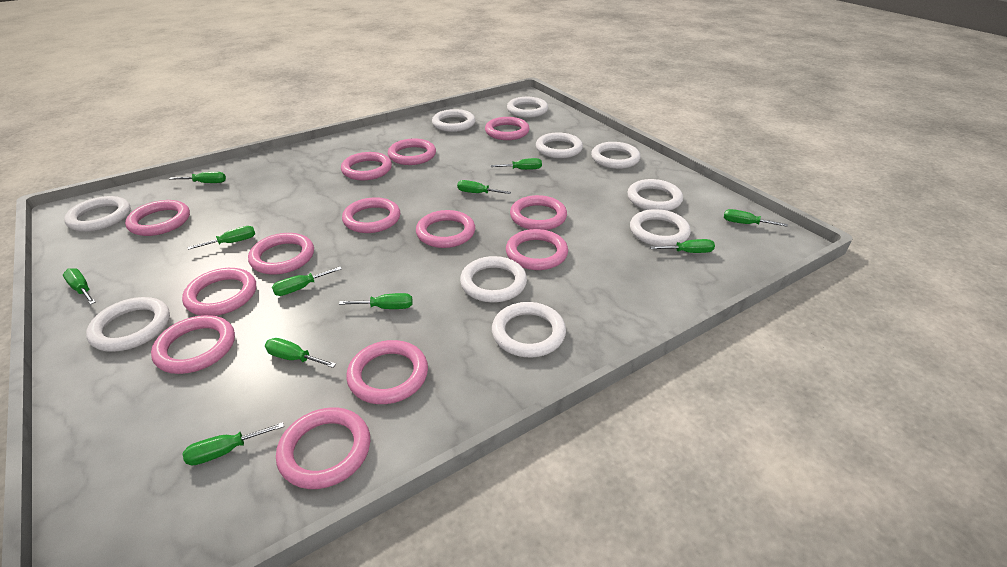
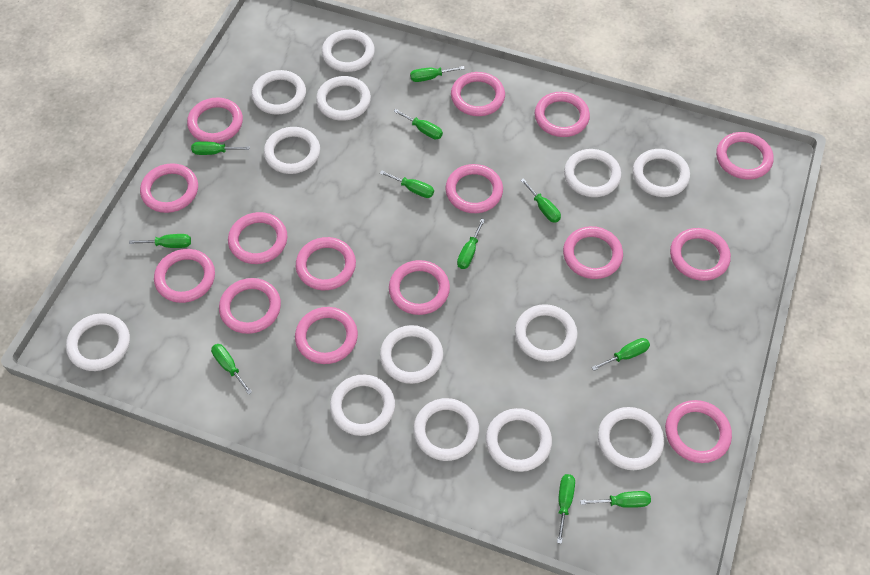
pink ring: [125,200,190,236] [151,315,235,374] [182,268,256,316] [248,233,314,275] [276,407,370,489] [341,152,392,180] [342,197,400,233] [346,340,428,404] [388,138,436,165] [416,210,475,248] [485,117,530,140] [506,229,568,270] [510,195,567,230] = 13 -> [140,163,198,213] [154,249,215,303] [187,98,243,143] [219,278,281,334] [228,212,287,264] [295,307,358,364] [296,237,356,290] [389,260,450,315] [445,164,503,213] [451,72,505,116] [535,92,590,137] [563,226,623,279] [665,400,732,463] [670,228,731,281] [716,132,774,180] = 15
white ring: [64,196,131,232] [86,297,170,352] [432,109,475,132] [460,256,527,303] [492,302,566,357] [507,97,548,118] [536,133,583,158] [591,142,640,169] [627,179,683,211] [630,209,691,246] = 10 -> [66,313,130,371] [252,70,306,115] [264,127,320,174] [316,76,371,121] [322,30,375,72] [330,375,395,436] [380,325,443,384] [413,398,479,461] [486,408,552,472] [515,304,578,362] [564,149,621,197] [598,407,664,470] [633,149,690,197] = 13

